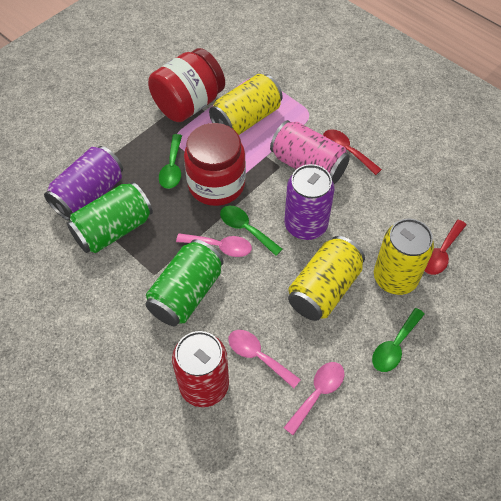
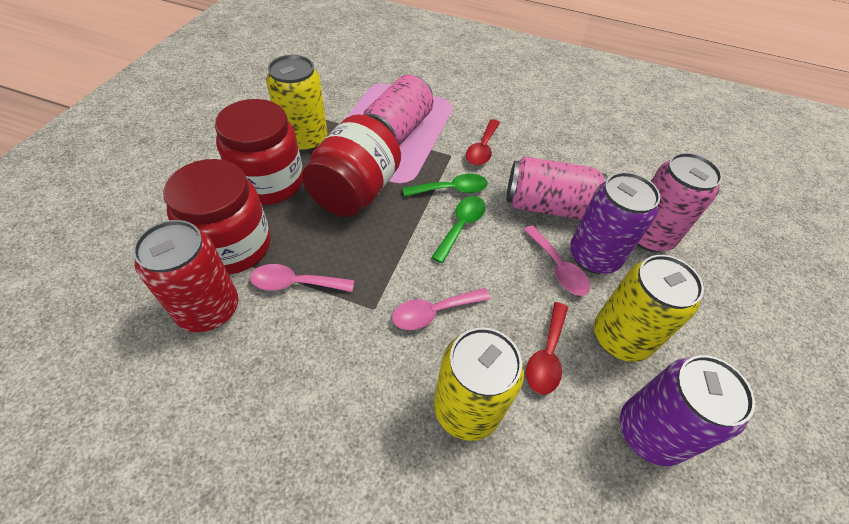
green can: [67,182,153,253] [145,239,224,326] = 2 -> none = 0
green spoon: [159,134,182,189] [220,206,283,256] [372,308,425,372] = 3 -> [403,174,488,197] [431,196,486,263] = 2
pink can: [270,120,350,184] = 1 -> [363,75,434,145] [506,156,608,220] [637,152,722,252] = 3
red jar: [148,48,225,122] [184,123,246,206] = 2 -> [163,159,271,275] [215,99,303,205] [302,114,401,217] = 3

